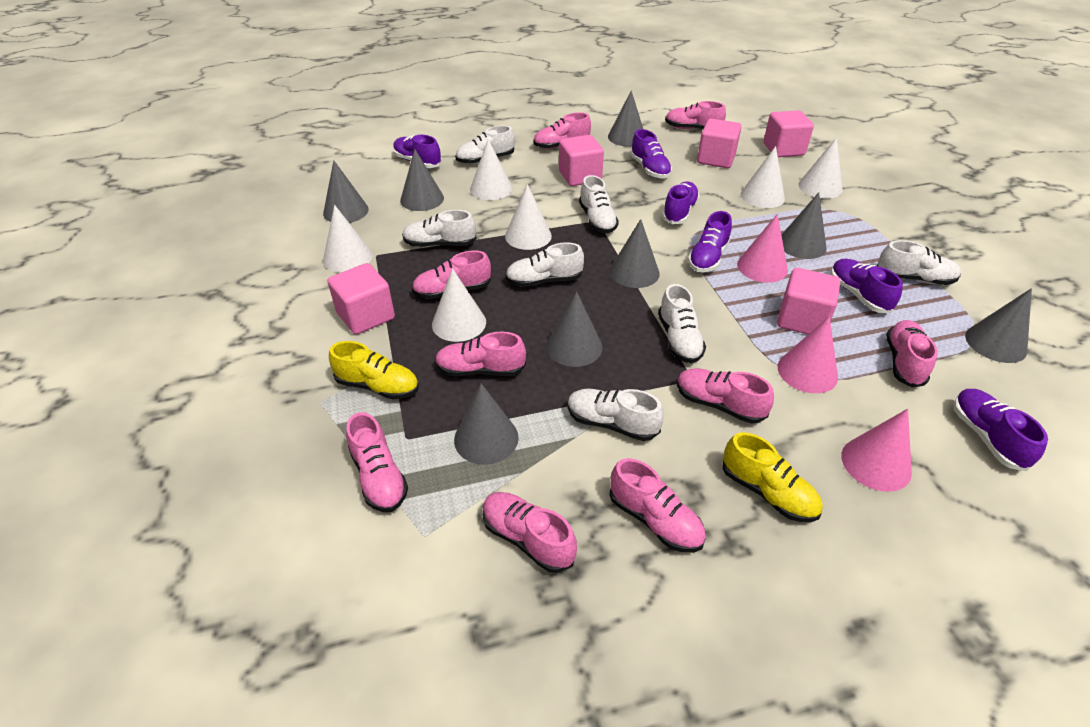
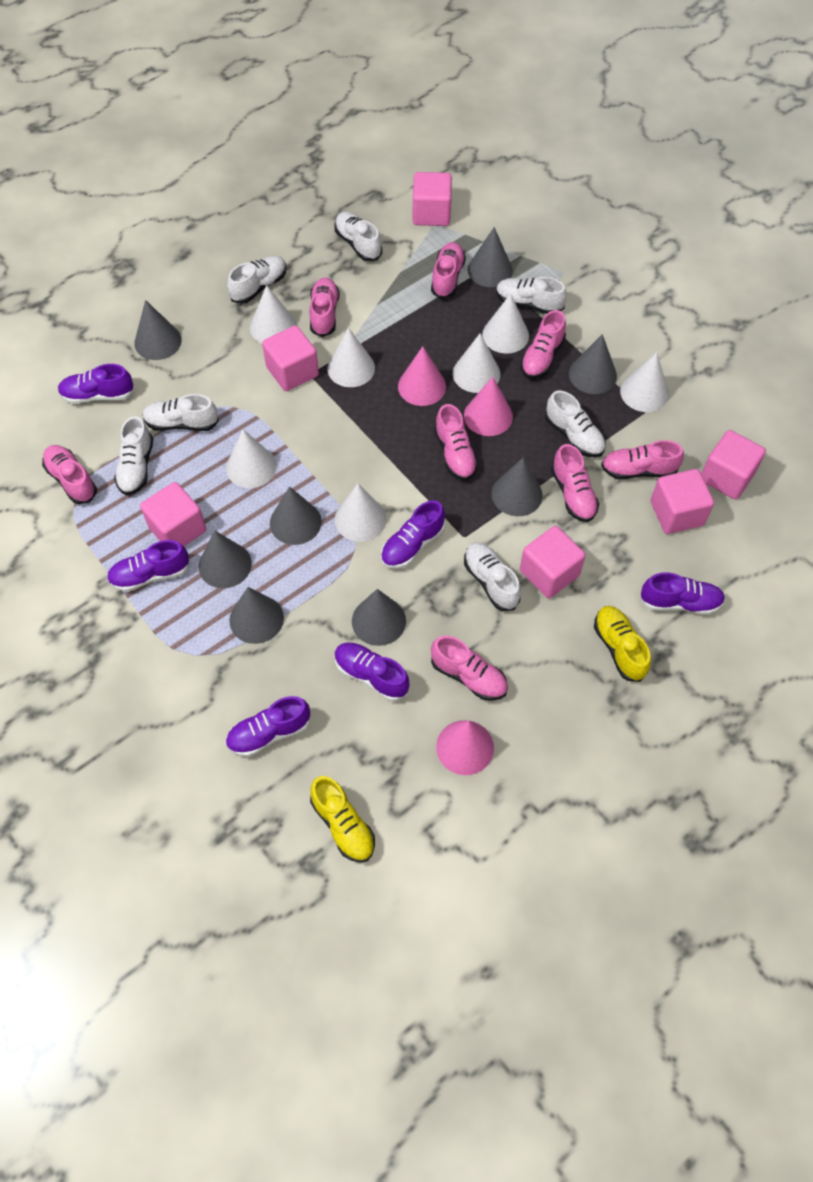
pink cube: [328,263,395,335] [559,135,604,186] [697,118,742,168] [763,110,814,157] [777,268,841,334] = 5 -> [140,482,206,546] [262,325,319,391] [413,172,452,226] [520,526,586,598] [651,469,714,534] [701,430,766,499] = 6
pink shoe: [346,412,408,512] [412,251,491,299] [435,332,526,377] [483,492,577,573] [533,112,591,149] [609,458,706,552] [665,101,726,129] [677,368,774,424] [886,320,938,388] = 9 -> [42,445,97,504] [309,278,340,337] [431,242,466,299] [431,636,508,701] [434,404,478,480] [521,310,566,379] [551,444,599,522] [601,440,684,479] = 8
white cone: [323,205,373,273] [432,268,486,342] [470,139,513,200] [505,184,552,250] [741,146,785,208] [798,137,843,199] = 6 -> [226,429,277,488] [250,285,297,343] [327,327,375,387] [335,484,386,542] [453,333,500,393] [482,293,529,354] [620,352,669,412] = 7

